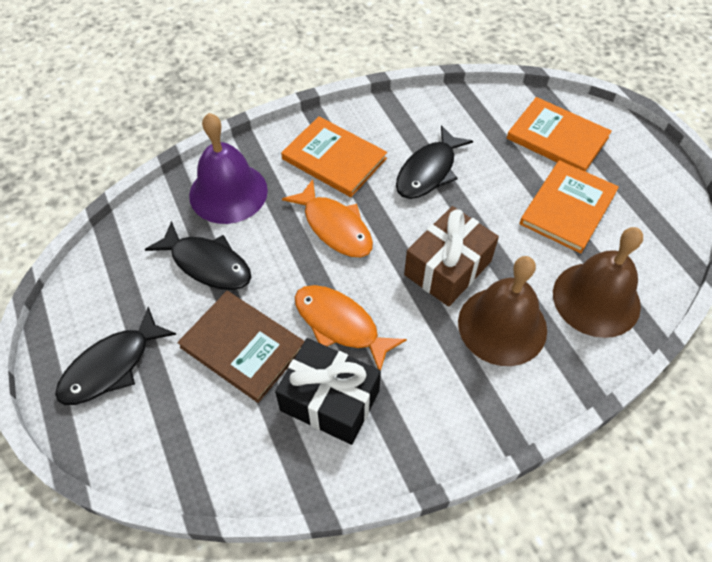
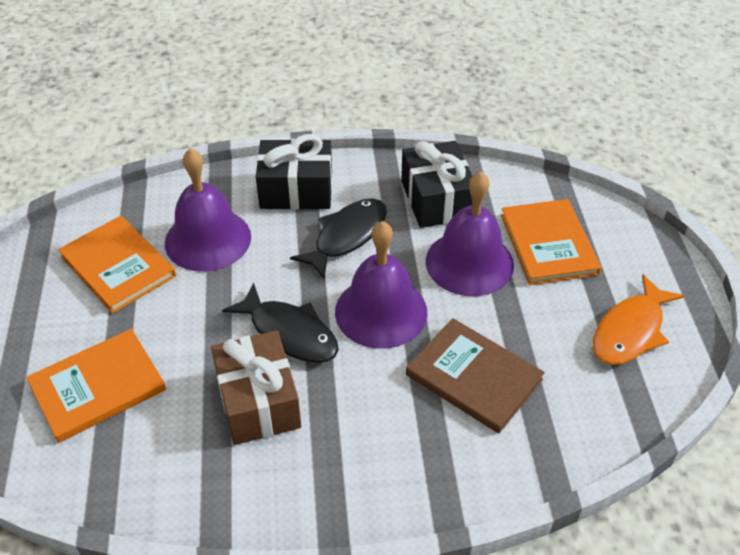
black fish: [55,307,176,405] [145,221,251,290] [396,125,473,199] = 3 -> [222,283,339,363] [290,198,387,279] = 2
black gift: [275,338,381,445] = 1 -> [256,134,332,209] [401,141,472,228] = 2
brown bell: [458,256,547,366] [553,227,643,338] = 2 -> none = 0
orange fish: [282,179,373,257] [295,285,407,370] = 2 -> [593,274,684,365] = 1
purple bell: [189,113,268,224] = 1 -> [165,148,251,272] [335,221,427,349] [426,172,514,296] = 3

